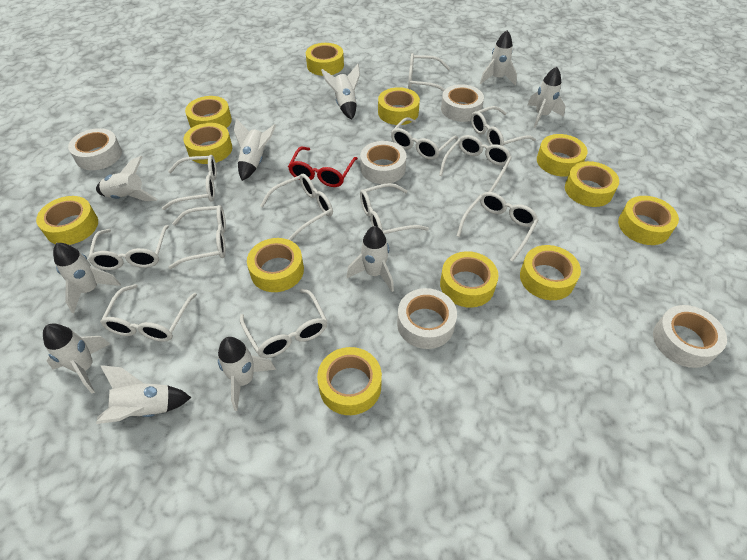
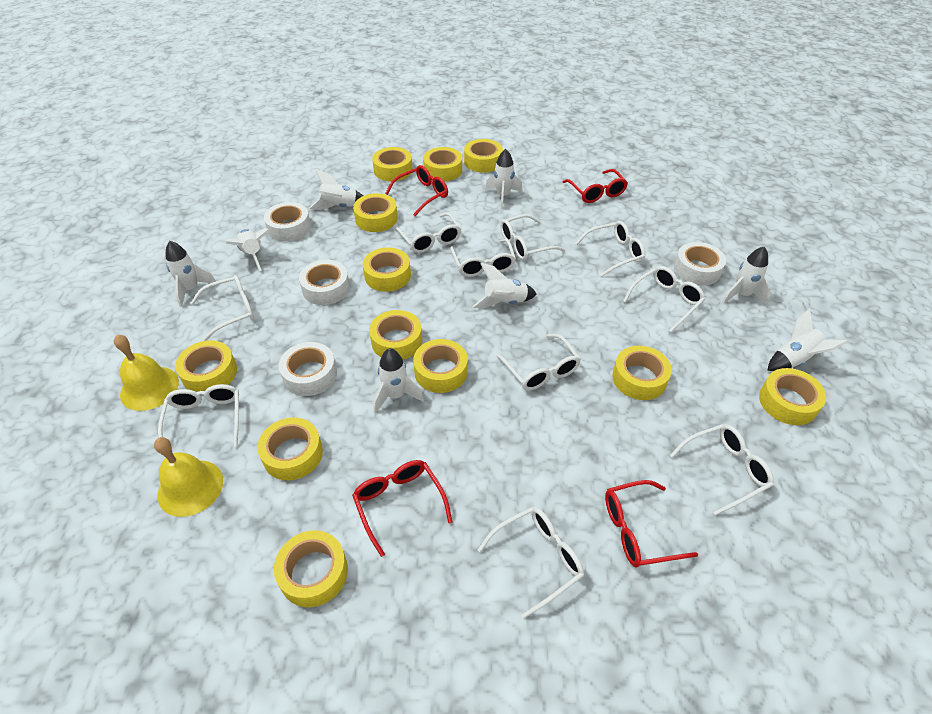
red glasses: [288,147,358,187] = 1 -> [352,460,452,557] [385,165,448,216] [563,169,628,203] [605,480,698,567] = 4
white glasses: [88,225,169,270] [100,284,197,342] [162,155,217,210] [168,205,226,269] [240,289,327,358] [260,174,333,241] [360,183,429,234] [391,117,458,160] [408,53,450,92] [439,135,512,192] [457,192,538,262] [471,106,536,146] = 12 -> [158,384,239,447] [191,275,254,341] [395,212,461,253] [450,239,516,277] [478,507,584,619] [496,334,581,391] [500,214,565,260] [575,221,645,277] [623,266,705,332] [670,424,774,516] = 10
white rocket: [43,324,110,394] [53,243,121,313] [96,156,158,201] [96,365,191,424] [218,337,276,411] [234,118,276,181] [321,64,360,119] [346,226,394,292] [480,30,517,85] [527,67,566,128] = 10 -> [166,241,216,307] [226,228,270,271] [309,169,363,210] [373,348,424,414] [472,263,537,308] [485,149,523,209] [722,247,771,305] [767,309,848,371] = 8
white tape: [68,128,122,170] [360,141,406,184] [397,288,457,349] [441,84,484,122] [653,305,727,368] = 5 -> [264,202,311,242] [279,342,337,396] [299,260,350,305] [674,242,726,285] = 4
yellow bell: none = 0 -> [114,335,179,411] [154,437,223,517] = 2

